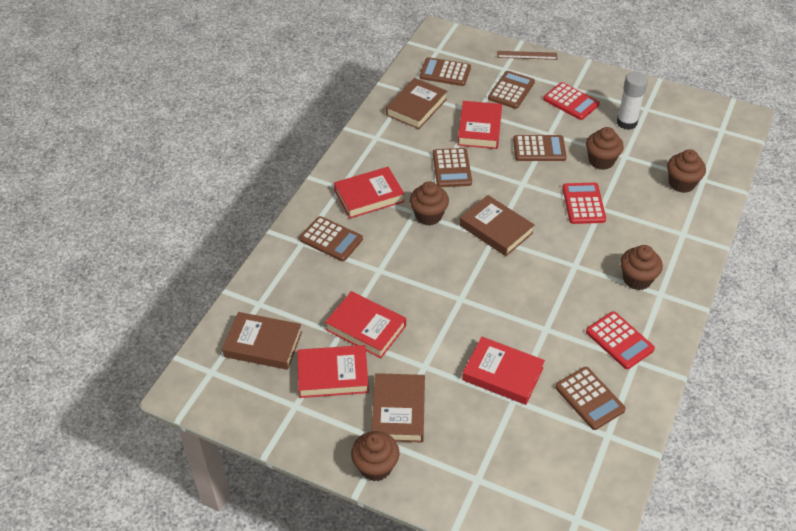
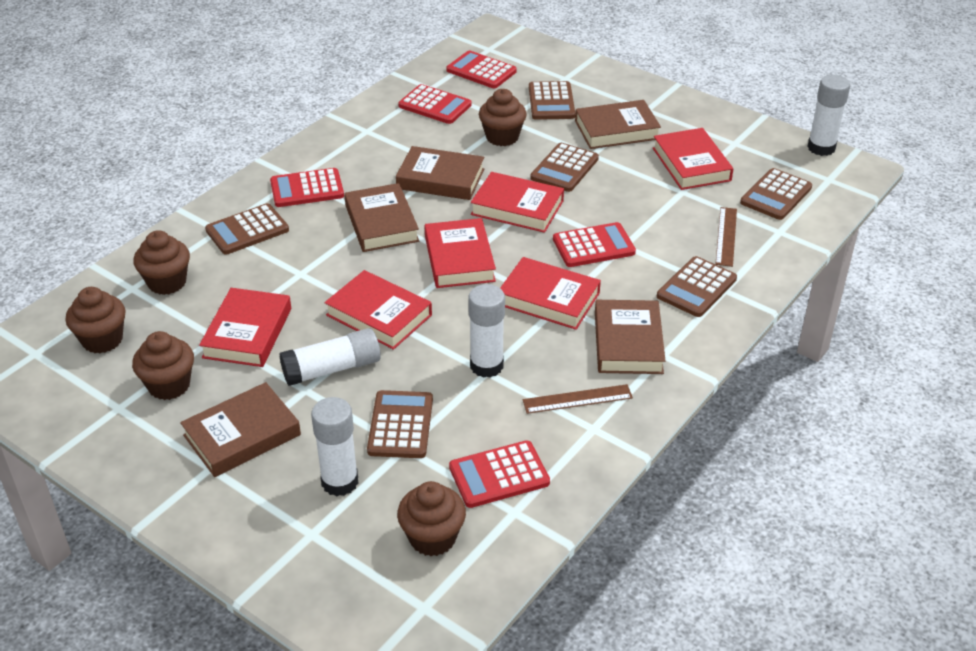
brown book: [222,312,302,370] [371,373,425,442] [386,78,447,129] [460,195,535,256] = 4 -> [180,382,301,477] [344,183,419,252] [396,146,484,200] [575,100,661,149] [595,300,666,374] = 5
brown ruler: [497,51,557,60] = 1 -> [523,384,633,414] [715,207,737,267] = 2
red book: [297,345,369,398] [325,291,406,358] [334,167,405,219] [458,101,502,149] [462,337,545,405] = 5 -> [199,288,291,367] [324,270,432,350] [425,218,496,288] [471,172,564,233] [500,257,601,330] [653,128,733,190] = 6
red calculator: [543,82,600,120] [562,182,606,224] [586,311,655,369] = 3 -> [270,168,344,207] [398,84,472,124] [446,51,517,88] [449,440,550,508] [553,222,636,267] = 5
white glue stick: [617,72,648,130] = 1 -> [279,328,381,386] [311,397,358,496] [468,284,505,378] [807,75,850,156] = 4

